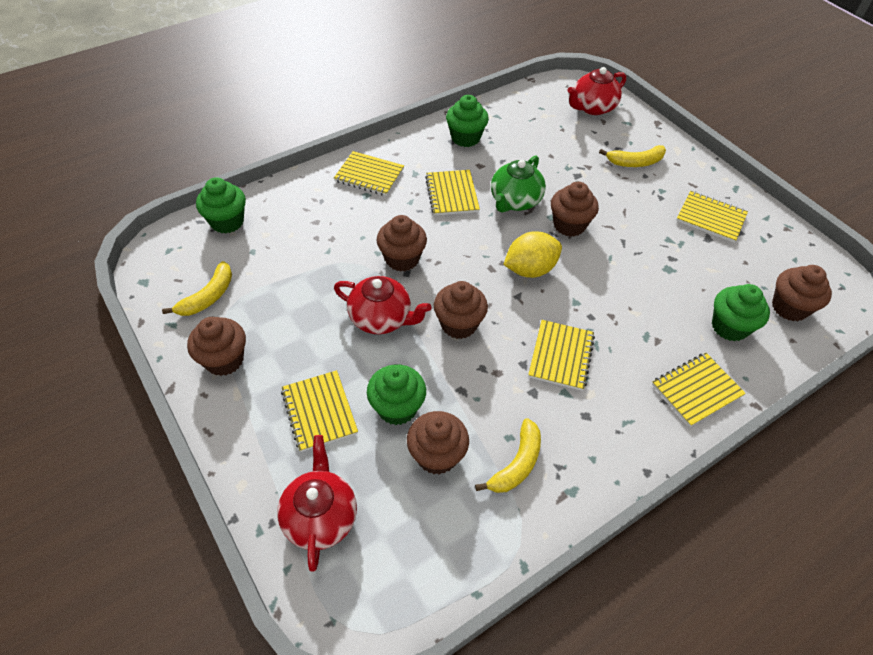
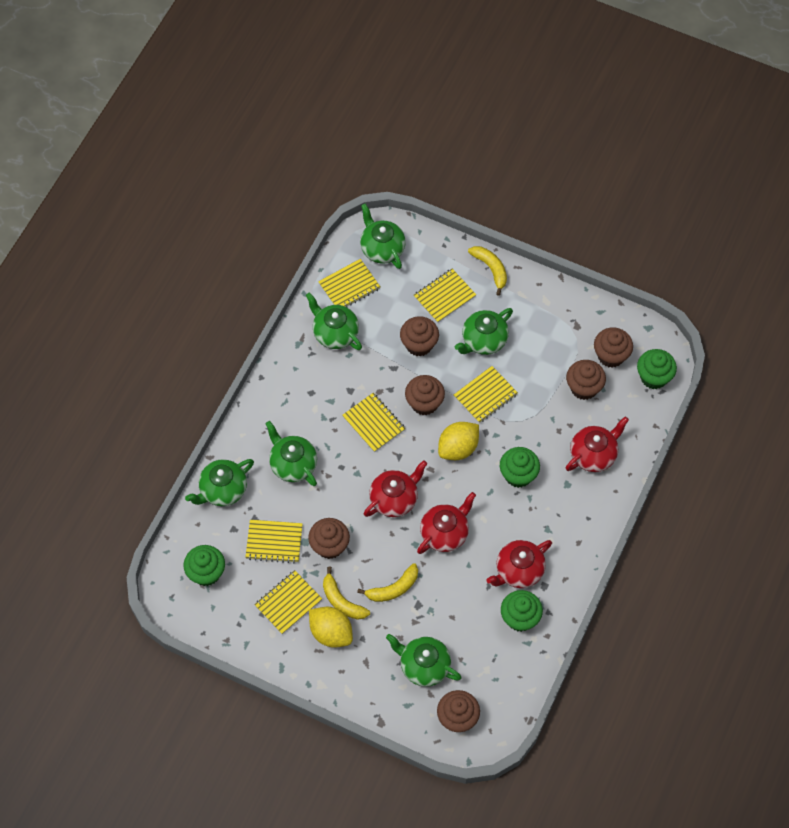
green teapot: [491,155,546,213] = 1 -> [185,459,254,506] [265,421,317,486] [306,292,362,350] [360,203,406,269] [386,634,461,687] [455,308,513,355] = 6
red teapot: [277,435,357,571] [334,276,431,334] [567,67,626,115] = 3 -> [364,460,427,517] [417,492,476,554] [486,540,552,588] [566,417,629,472] = 4
yellow lemon: [503,231,562,278] = 1 -> [309,607,353,648] [438,422,479,460] = 2

